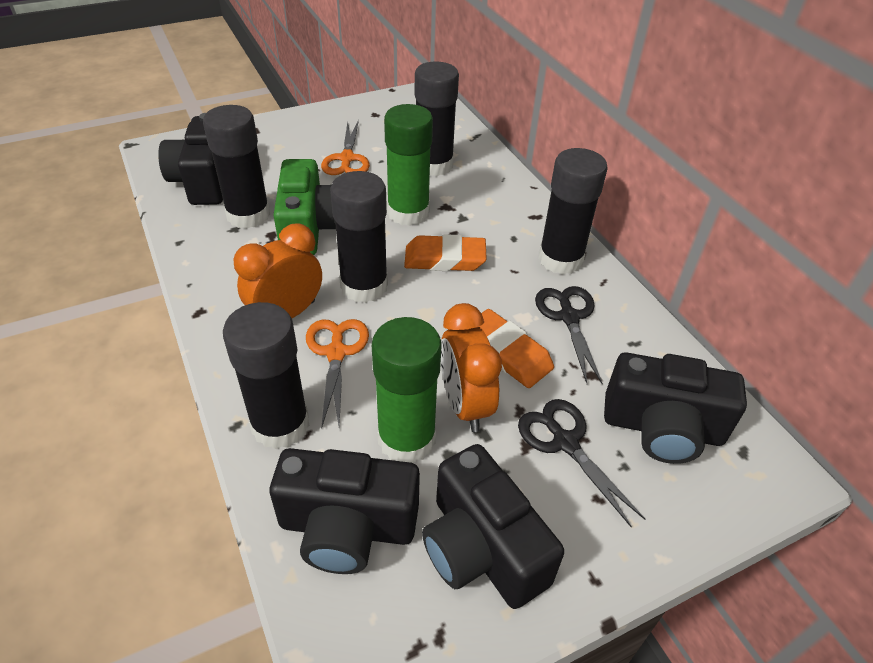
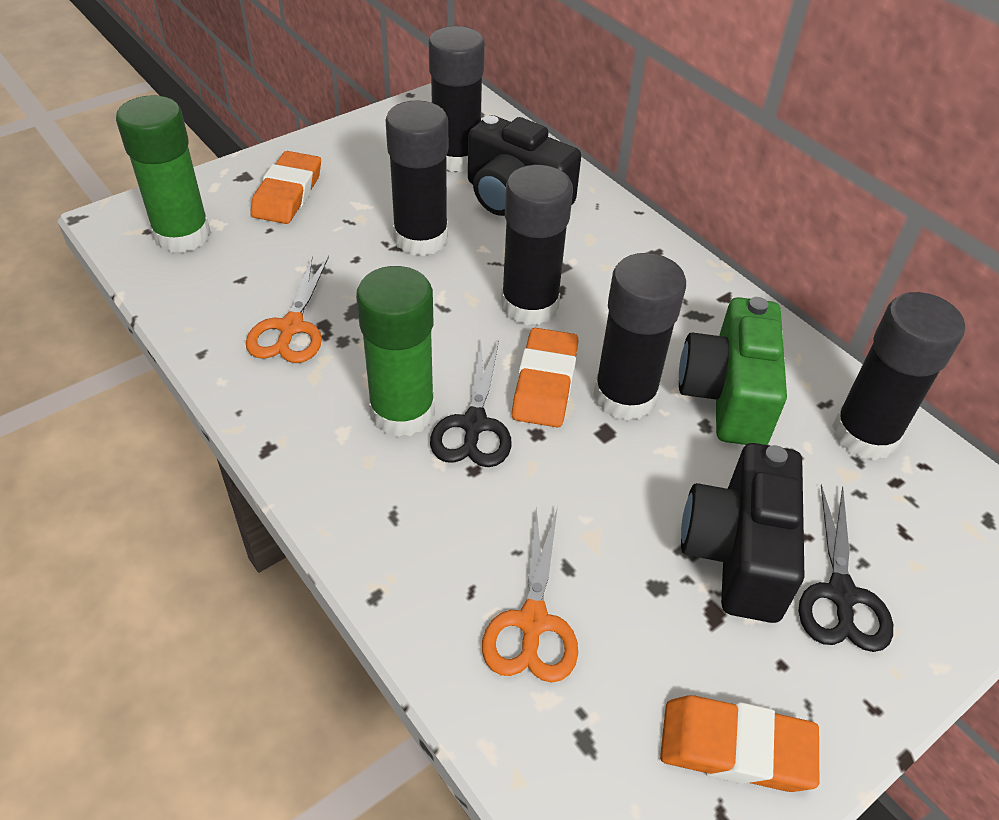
black camera: [158,113,223,205] [270,448,420,574] [422,444,564,609] [604,352,747,464] = 4 -> [468,115,581,216] [681,443,805,623] = 2
orange clock: [233,223,322,318] [441,303,502,432] = 2 -> none = 0
orange eraser: [404,234,487,271] [479,309,554,388] = 2 -> [250,151,321,224] [512,328,578,428] [660,695,819,792] = 3

